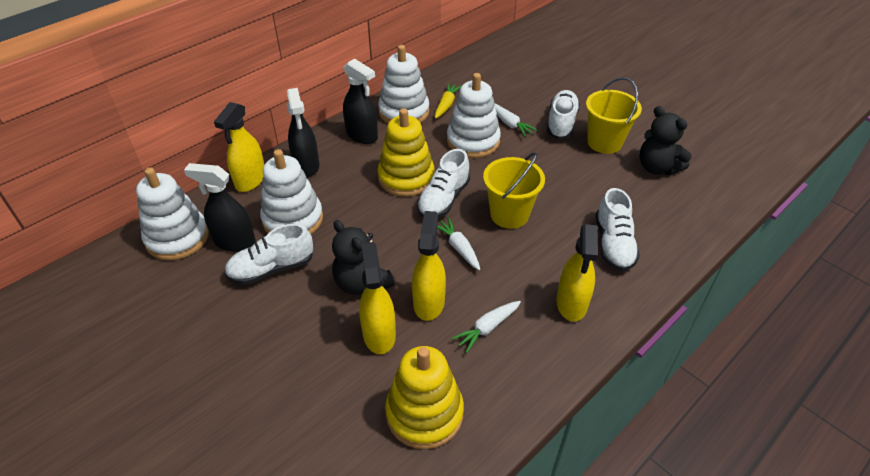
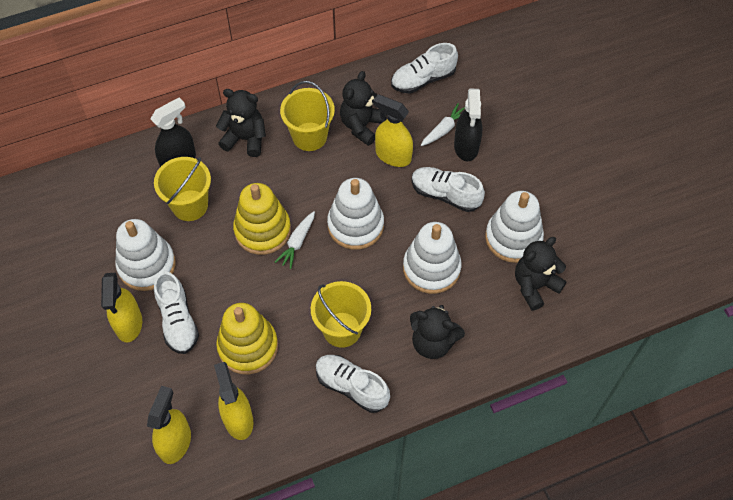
black spray bottle: [184,163,256,252] [287,88,320,177] [343,58,378,144] = 3 -> [150,97,196,167] [454,89,482,161] = 2
black teddy bear: [332,220,395,295] [639,106,692,175] = 2 -> [216,89,266,157] [340,71,387,146] [410,305,465,359] [515,237,567,311] = 4
white carrot: [437,217,480,270] [451,301,521,353] [494,104,537,137] = 3 -> [275,211,315,269] [421,103,465,146] = 2
yellow bucket: [483,152,545,229] [586,77,642,154] = 2 -> [154,157,211,221] [280,81,335,151] [311,281,371,348] = 3
yellow carrot: [435,83,462,119] = 1 -> none = 0

